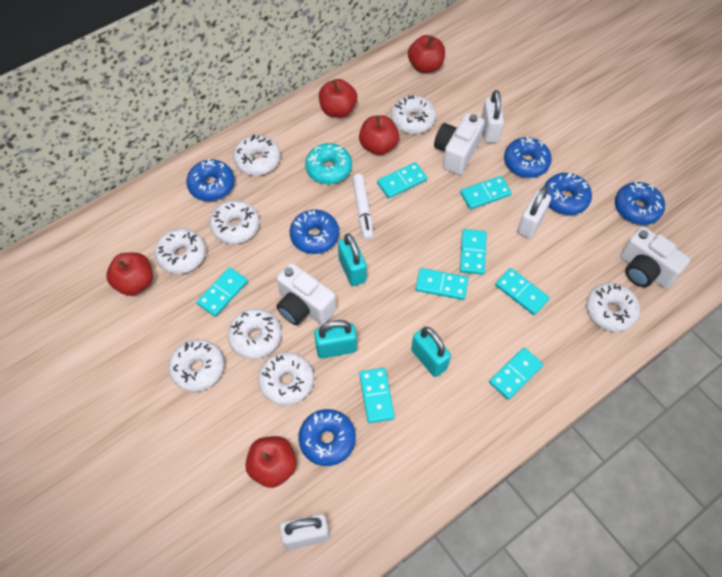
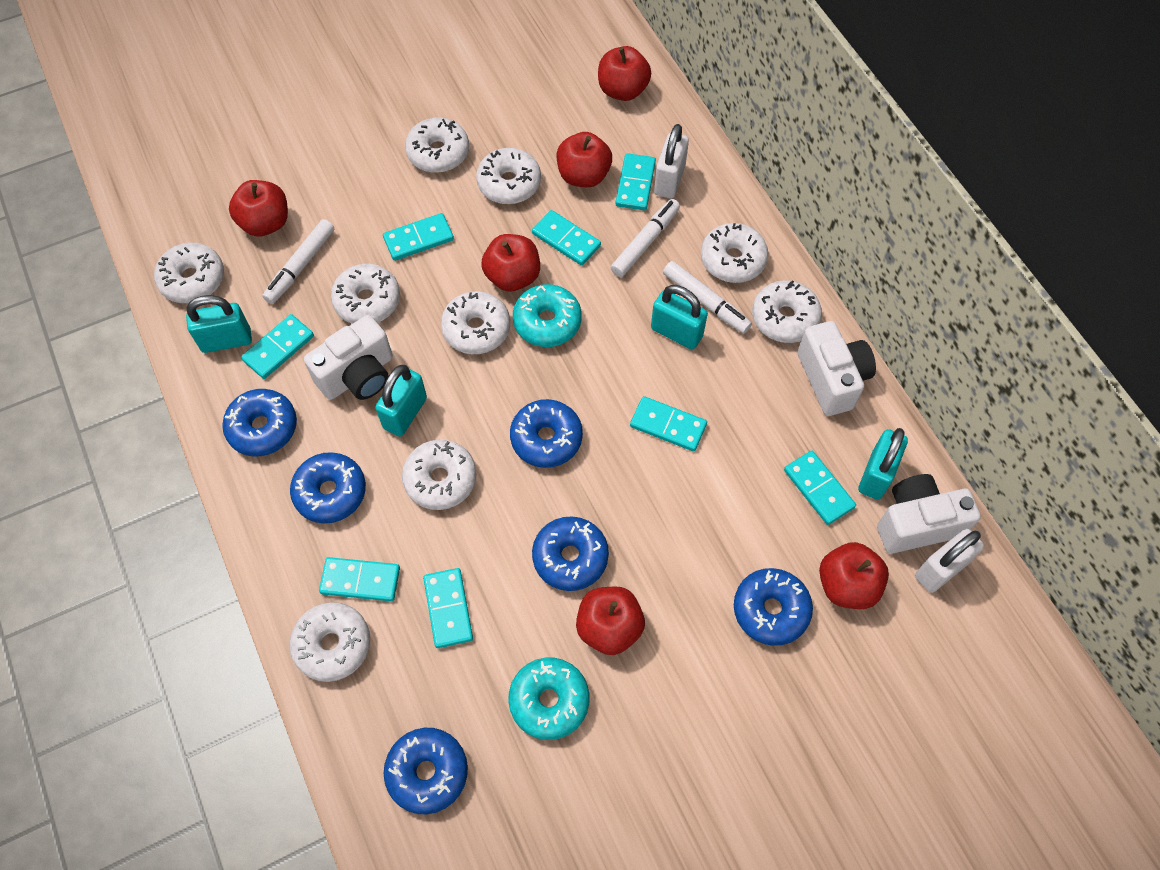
red apple: [106,252,153,296] [245,436,297,488] [319,79,357,118] [359,115,399,155] [408,35,445,73] = 5 -> [229,180,288,237] [481,234,540,292] [557,132,612,187] [576,587,645,655] [598,46,651,101] [819,542,889,609] = 6
turquoise donut: [305,143,352,184] = 1 -> [508,658,589,740] [513,284,582,347] = 2
turquoise padlock: [314,320,357,359] [338,233,367,286] [411,327,451,377] = 3 -> [186,295,252,353] [375,365,427,436] [651,285,708,350] [858,428,908,500] = 4
white donut: [154,228,206,274] [169,339,224,392] [210,200,259,244] [228,309,281,359] [233,134,280,176] [258,352,314,406] [391,95,436,134] [586,283,640,332] = 8 -> [154,243,224,303] [290,602,370,682] [331,264,400,324] [402,440,477,510] [405,118,469,173] [441,291,510,354] [476,148,541,204] [701,223,768,283] [752,280,822,343] = 9
white marker: [352,174,374,240] = 1 -> [262,219,334,304] [611,199,680,277] [663,261,752,333] = 3
white padlock: [280,514,329,550] [481,90,504,143] [517,187,551,239] = 3 -> [654,124,689,199] [915,529,984,593] = 2

